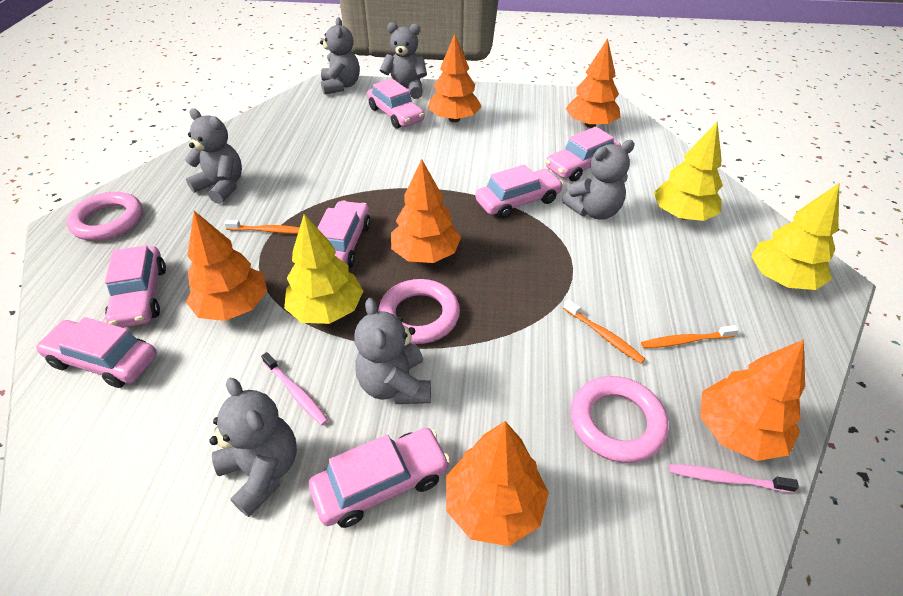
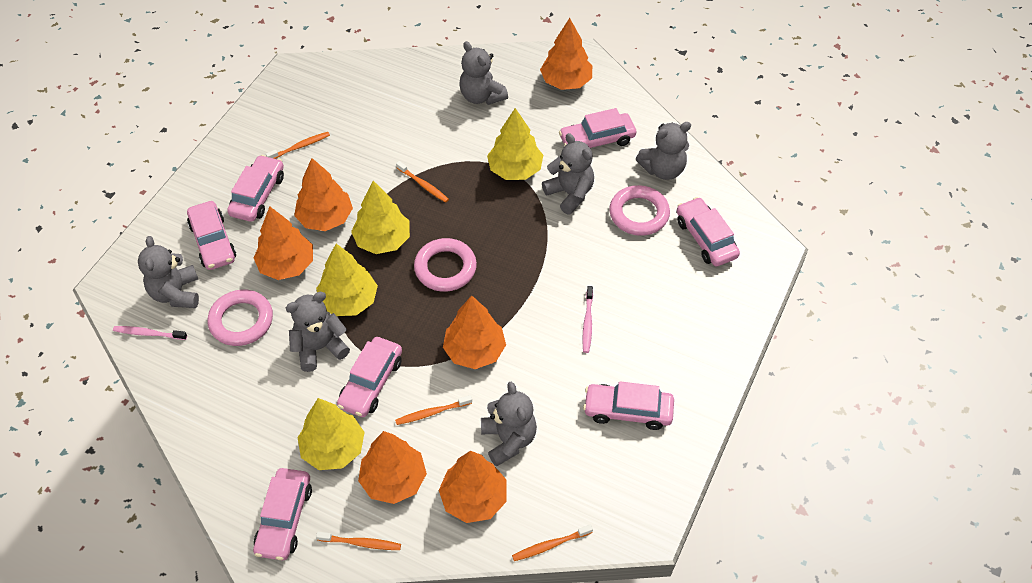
orange toothbrush: [224,220,300,234] [563,299,645,364] [641,325,739,348] = 3 -> [266,132,330,159] [316,532,401,550] [395,395,472,425] [396,161,449,203] [512,524,593,561] = 5
yellow tree: [284,214,363,324] [654,122,723,221] [751,183,839,290] = 3 -> [297,398,365,470] [316,244,378,316] [351,181,410,254] [487,108,543,180] = 4

